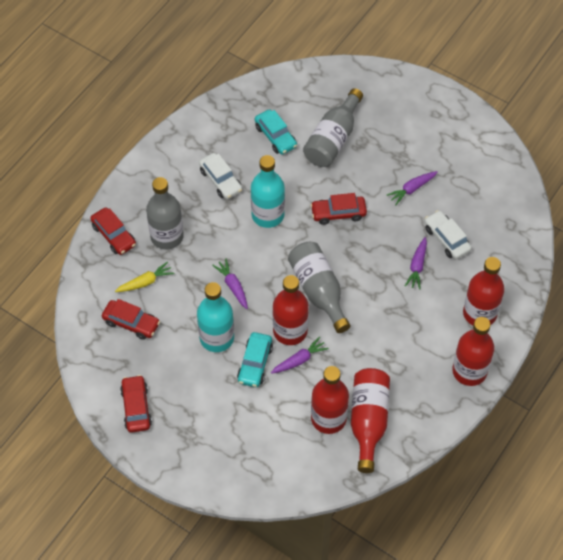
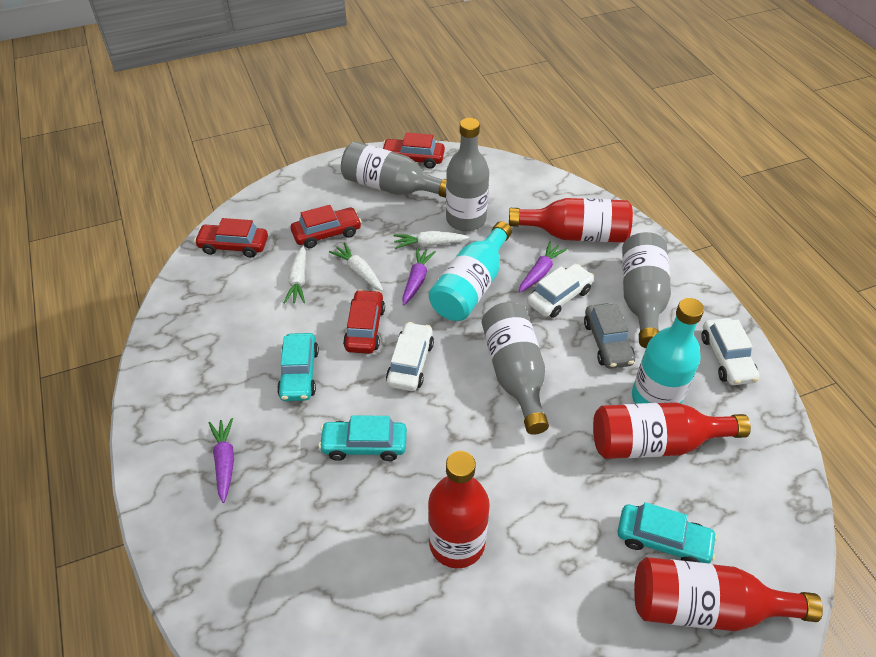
grey bottle: [146,177,184,249] [288,242,350,333] [303,88,363,167] = 3 -> [341,141,446,198] [446,118,489,231] [482,302,549,435] [622,232,671,348] = 4
grey car: none = 0 -> [584,303,635,369] = 1
purple carrot: [212,259,248,309] [271,337,329,374] [387,171,437,205] [405,237,427,290] = 4 -> [209,418,234,503] [402,248,436,305] [519,242,567,292] = 3
red bottle: [273,275,309,345] [311,366,349,434] [351,368,390,473] [452,317,494,386] [463,257,504,325] = 5 -> [428,451,490,568] [509,198,633,243] [593,402,751,459] [634,557,823,631] = 4
turquoise car: [237,332,273,387] [255,109,297,155] = 2 -> [277,333,319,401] [318,415,407,461] [618,502,717,563] = 3
white car: [199,153,242,199] [425,210,472,259] = 2 -> [386,322,434,391] [527,264,594,318] [701,318,759,385] = 3
white carrot: none = 0 -> [284,246,306,304] [329,242,383,291] [394,231,469,249] = 3
yellow carrot: [115,261,174,292] = 1 -> none = 0

